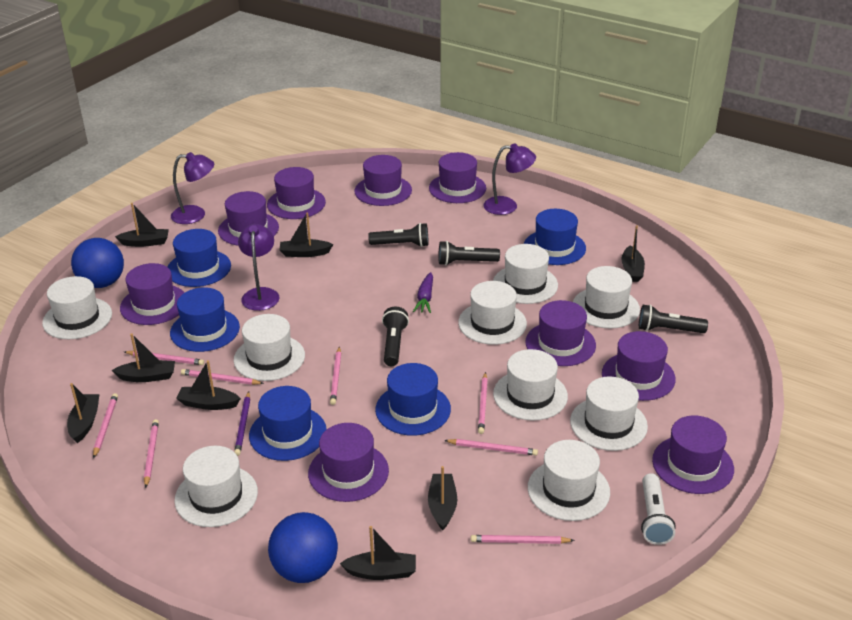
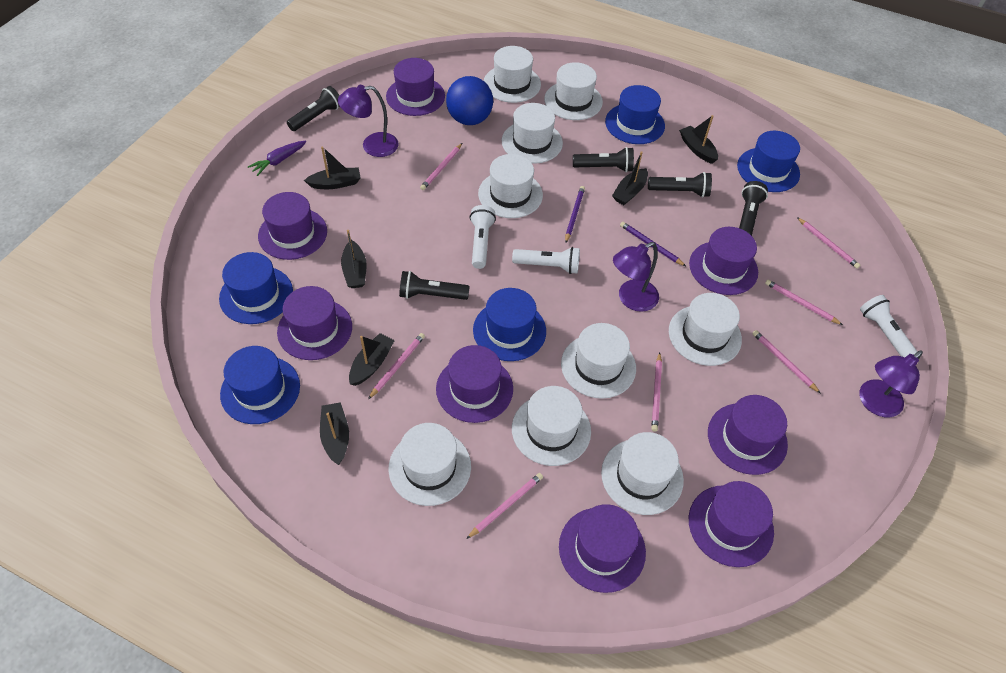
black boat: [67,383,100,443] [112,334,175,382] [115,203,169,247] [176,360,241,410] [279,212,333,257] [340,526,416,580] [428,466,457,530] [622,225,645,282] = 8 -> [304,146,361,189] [320,402,349,465] [341,230,367,288] [349,333,395,386] [612,151,648,205] [679,115,718,164] = 6
black flashlight: [368,223,428,247] [382,306,409,366] [438,241,500,265] [639,305,708,333] = 4 -> [287,86,340,131] [399,271,470,300] [573,147,634,172] [648,172,712,197] [739,181,768,236] = 5
blue ball: [71,238,124,288] [268,512,338,583] = 2 -> [446,76,493,125] = 1
pink pencil: [93,393,118,459] [125,351,204,365] [144,419,159,488] [181,369,264,385] [330,346,341,405] [444,439,538,456] [471,535,575,544] [478,372,488,434] = 8 -> [368,333,425,399] [420,143,462,190] [467,473,543,539] [651,352,662,432] [752,330,821,394] [765,280,843,325] [797,217,860,269] = 7
purple hat: [120,263,185,325] [218,191,279,246] [267,167,326,219] [308,423,389,502] [354,155,412,206] [429,152,486,203] [526,300,596,366] [602,331,676,401] [652,416,734,494] = 9 -> [258,192,327,260] [277,286,352,360] [386,58,445,116] [436,345,513,423] [559,504,646,593] [689,227,758,295] [689,481,774,567] [708,395,788,475] = 8
purple pencil: [234,391,250,456] = 1 -> [565,186,585,243] [620,222,686,266] = 2
white flashlight: [641,473,676,545] = 1 -> [470,205,496,269] [512,247,580,274] [860,295,918,357] = 3

